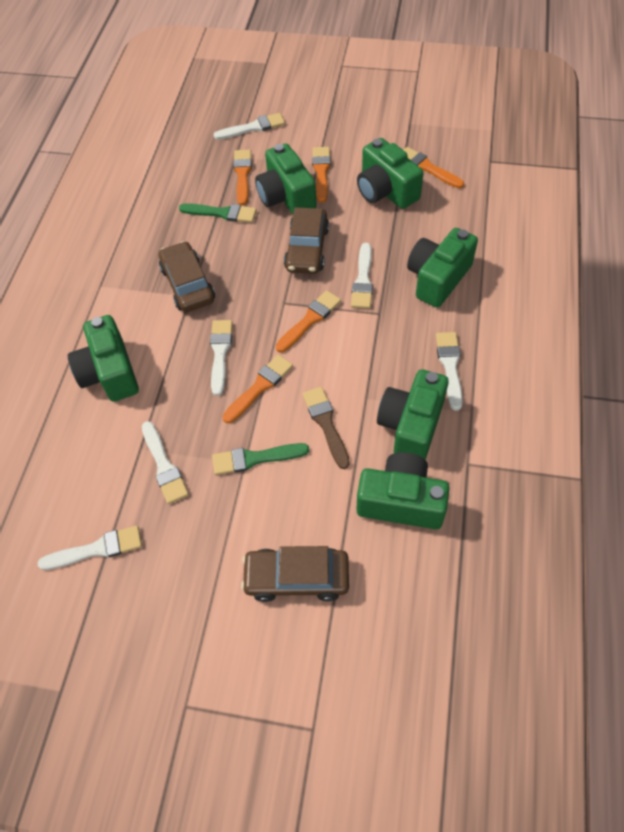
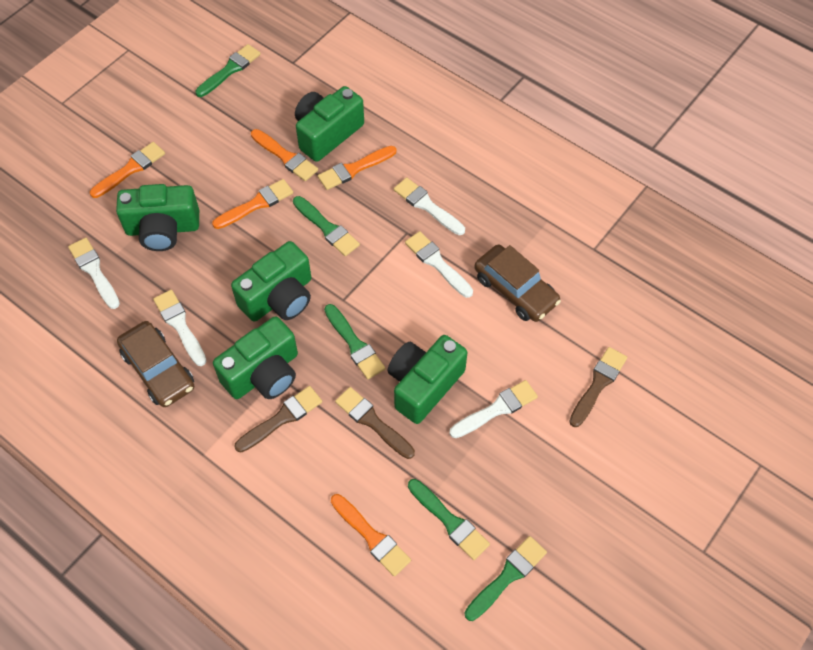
brown brush: [302,387,350,469] = 1 -> [234,386,322,452] [335,387,415,459] [569,347,627,427] = 3
brown car: [159,241,215,312] [241,546,349,602] [284,207,329,274] = 3 -> [117,321,194,407] [474,244,561,322] = 2
green brush: [179,203,257,223] [212,443,309,475] = 2 -> [195,44,261,97] [293,196,360,256] [324,304,386,379] [408,479,490,560] [465,536,547,621] = 5
green camera: [68,315,139,402] [255,144,317,215] [357,138,423,209] [357,452,450,529] [377,369,449,459] [407,228,478,308] = 6 -> [116,184,199,251] [213,316,298,399] [231,241,311,322] [295,86,364,162] [388,335,467,424] = 5
white brush: [38,525,142,570] [142,421,189,504] [210,320,233,396] [214,113,285,140] [351,243,373,309] [436,332,463,411] = 6 -> [68,238,120,309] [153,290,206,366] [394,177,465,235] [405,231,473,298] [449,380,538,438] = 5

